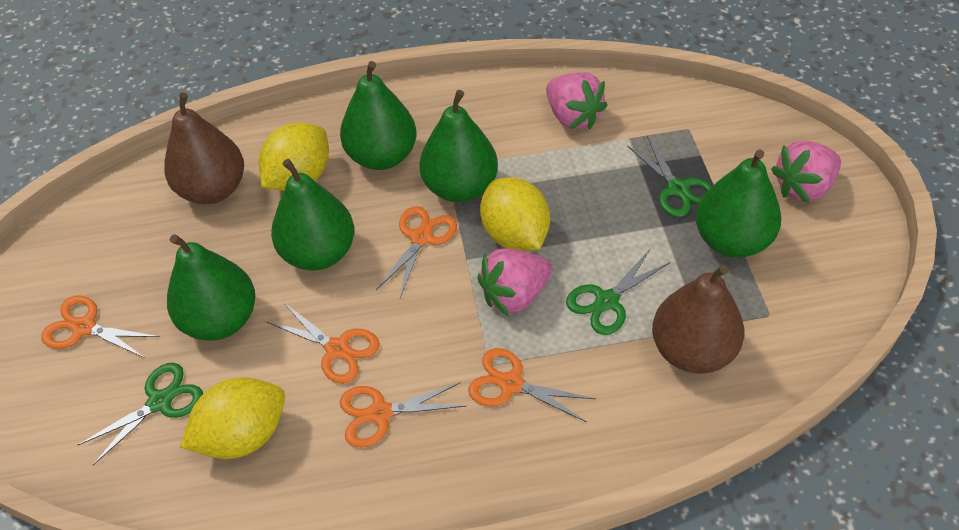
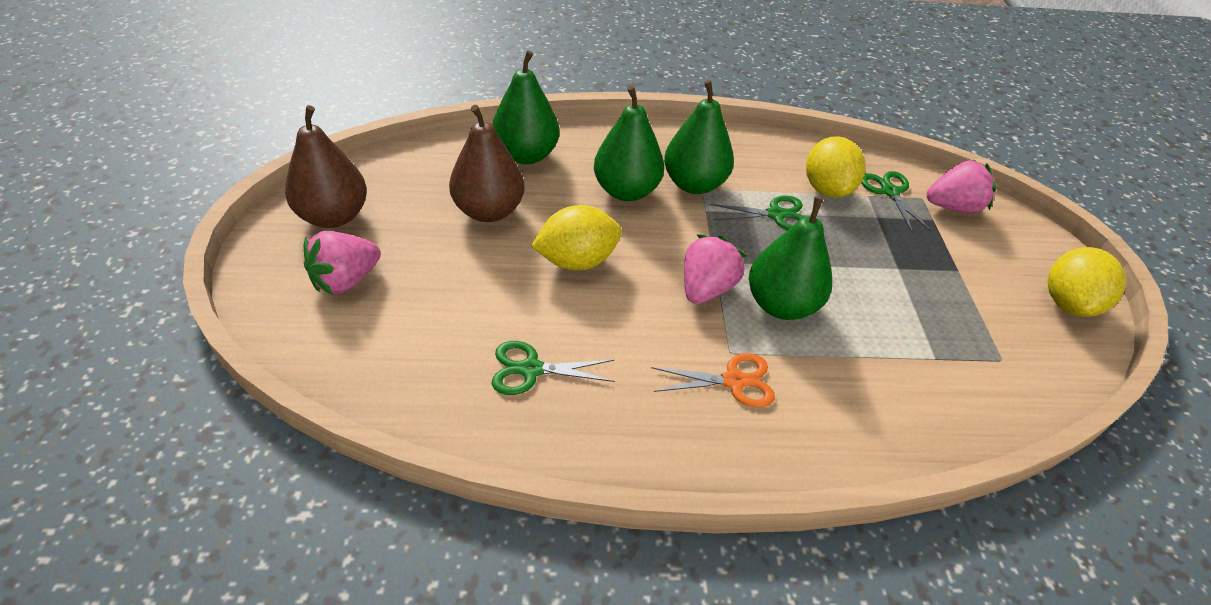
green pear: [167,234,255,341] [271,159,354,270] [340,61,417,170] [420,90,498,202] [696,150,781,258] = 5 -> [492,50,560,164] [594,86,664,201] [664,80,734,194] [749,197,832,320] = 4
orange scissors: [41,296,160,358] [267,302,380,384] [340,382,466,448] [376,206,457,298] [468,348,596,422] = 5 -> [651,353,775,408] = 1

